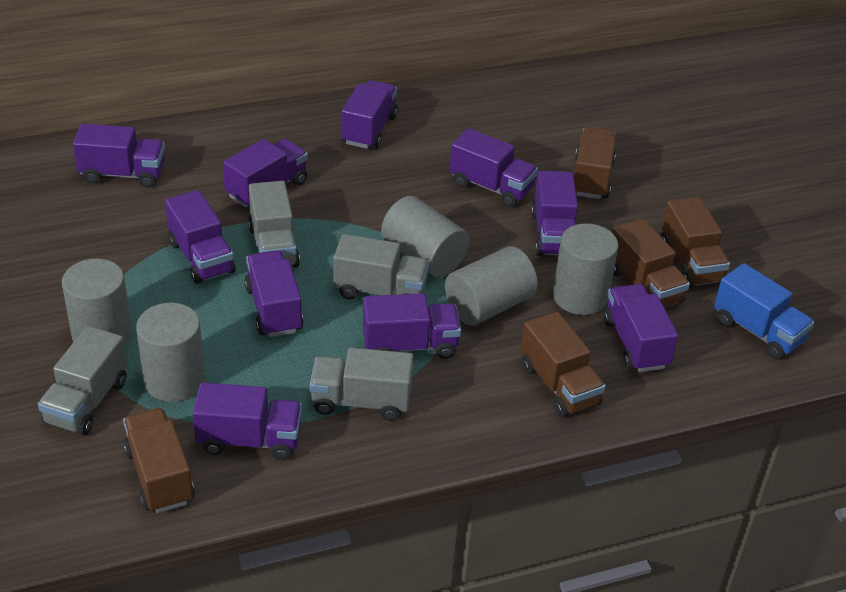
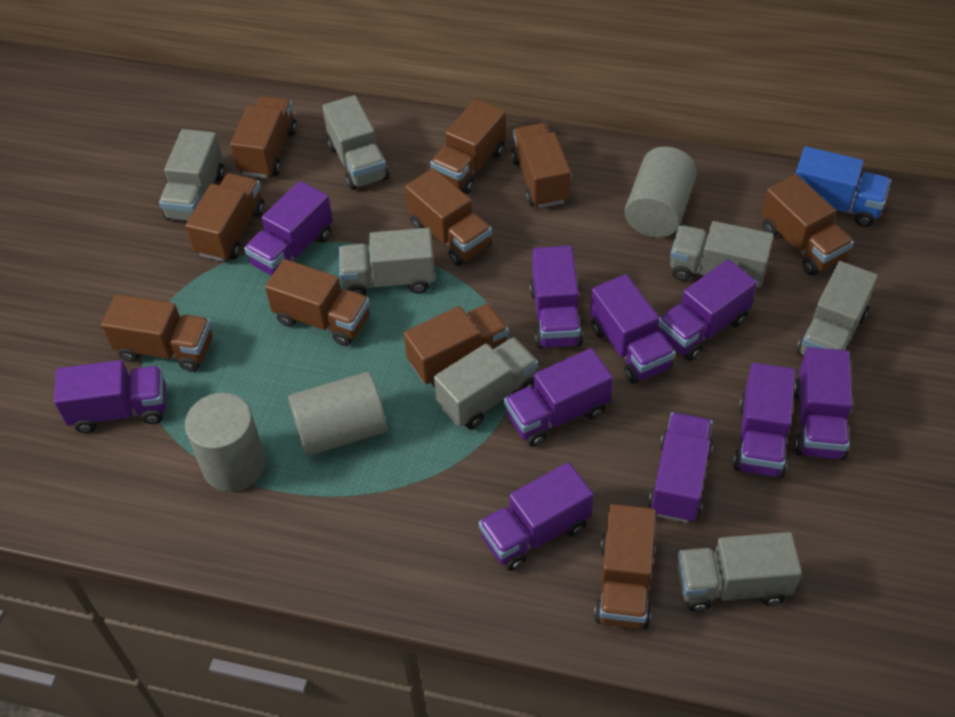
brown truck: [123,408,195,513] [521,312,606,417] [574,127,616,199] [612,218,690,308] [661,197,730,287] = 5 -> [101,294,213,372] [185,173,265,262] [230,96,297,178] [265,259,370,346] [404,303,509,387] [405,168,492,266] [430,99,506,194] [511,123,571,208] [594,504,656,629] [761,174,854,276] = 10
grey cylinder: [62,258,132,346] [136,302,205,402] [381,196,469,278] [445,246,538,326] [553,223,618,315] = 5 -> [185,393,266,492] [288,372,387,456] [624,146,697,238] = 3
grey truck: [38,326,127,436] [248,181,300,268] [310,347,413,421] [333,234,429,300] = 4 -> [159,129,225,221] [322,95,389,190] [339,228,435,295] [434,337,538,429] [670,221,774,288] [677,532,802,612] [796,261,878,356] = 7

